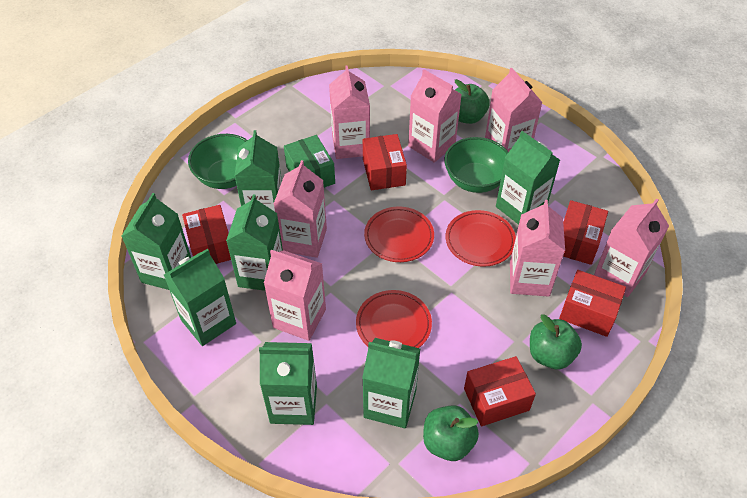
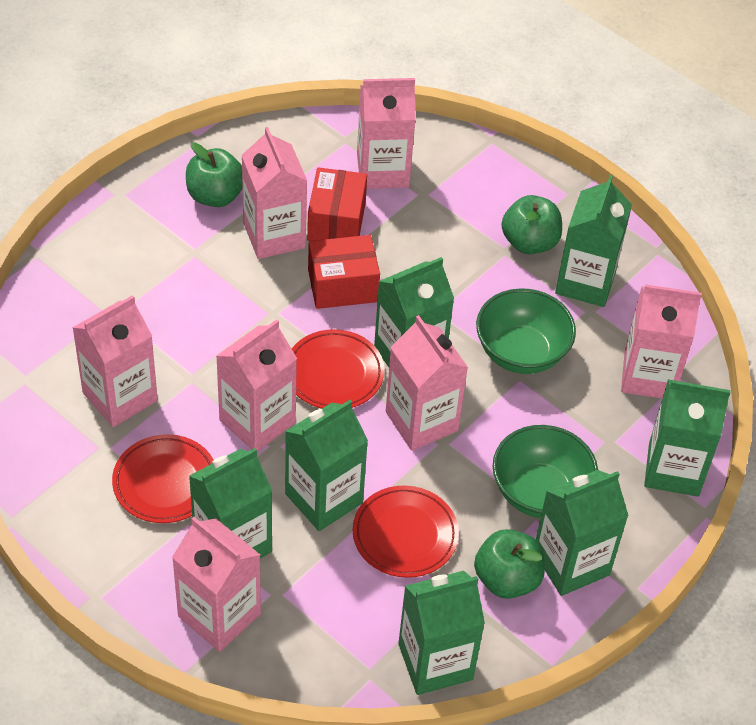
green box: [284,135,335,188] = 1 -> none = 0
red box: [182,205,231,264] [363,134,407,190] [464,356,536,426] [559,270,626,337] [563,200,608,265] = 5 -> [307,167,367,241] [308,235,380,309] = 2

